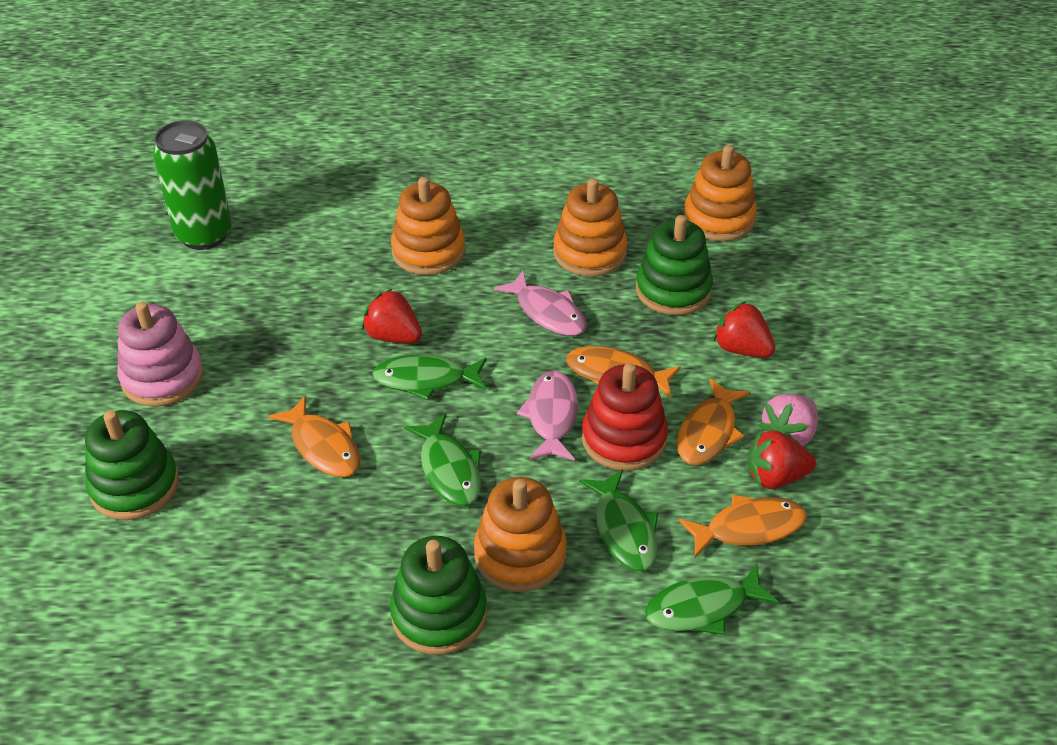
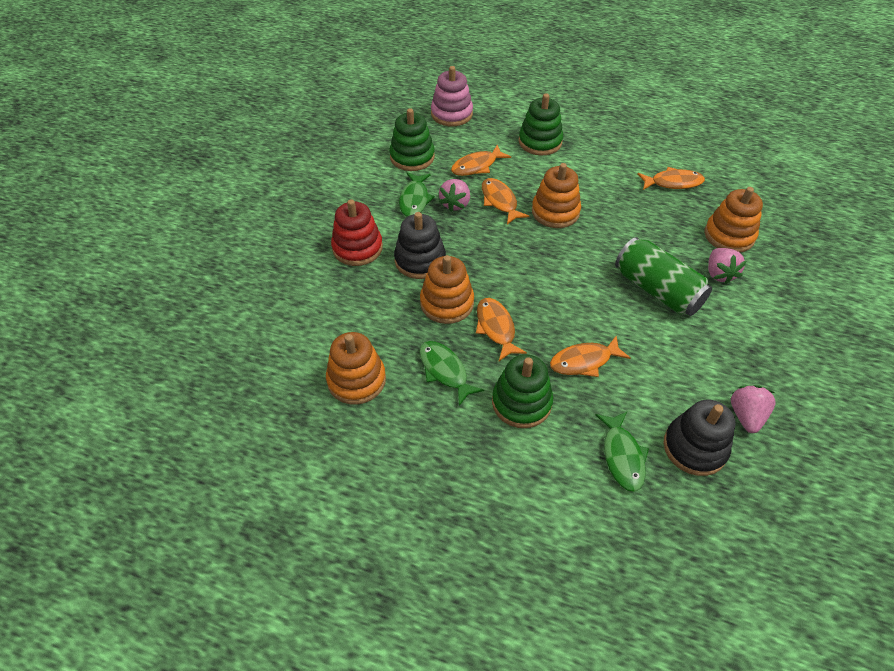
black stacking toy: none = 0 -> [394,212,446,279] [663,400,735,476] = 2
green fish: [372,354,487,400] [404,414,481,506] [579,470,658,571] [645,564,779,635] = 4 -> [399,172,435,217] [419,341,484,406] [596,412,649,492] = 3
orange fish: [268,396,361,477] [566,346,681,398] [677,378,751,465] [678,495,807,558] = 4 -> [451,145,511,176] [476,298,527,361] [482,178,530,225] [550,335,630,377] [638,167,705,190] = 5
pink fish: [494,271,586,336] [517,370,578,461] = 2 -> none = 0
pink strawberry: [759,394,818,446] = 1 -> [439,179,470,212] [708,248,746,284] [731,385,776,433] = 3
red strawberry: [362,289,422,343] [714,301,775,358] [748,430,816,489] = 3 -> none = 0

